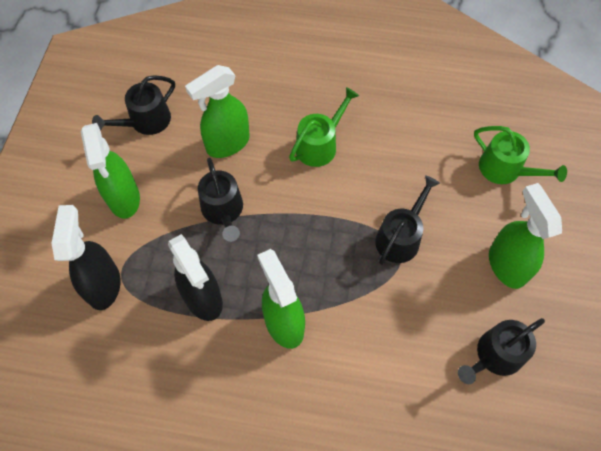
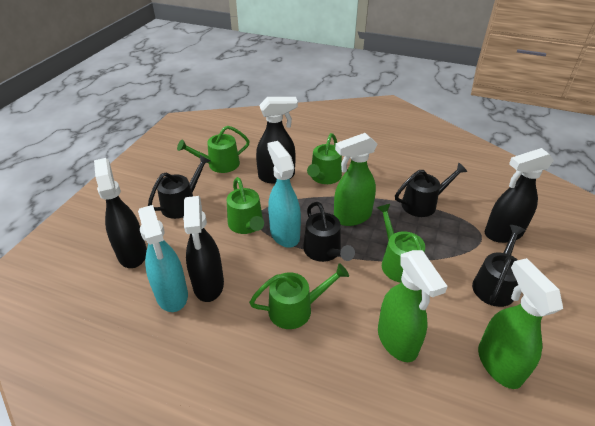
black spray bottle: [52,205,121,310] [168,234,223,321] = 2 -> [94,158,147,268] [183,196,224,302] [256,97,298,183] [485,148,554,243] = 4
green spray bottle: [81,123,140,219] [185,65,250,158] [257,249,305,349] [489,183,562,289] = 4 -> [334,133,377,226] [378,250,448,362] [478,258,563,389] = 3
green watering can: [289,87,359,167] [474,126,567,184] = 2 -> [177,126,250,173] [227,177,264,234] [249,263,349,329] [307,133,342,184] [377,204,425,283] = 5
turquoise spray bottle: none = 0 -> [138,205,188,312] [267,141,301,248] = 2

